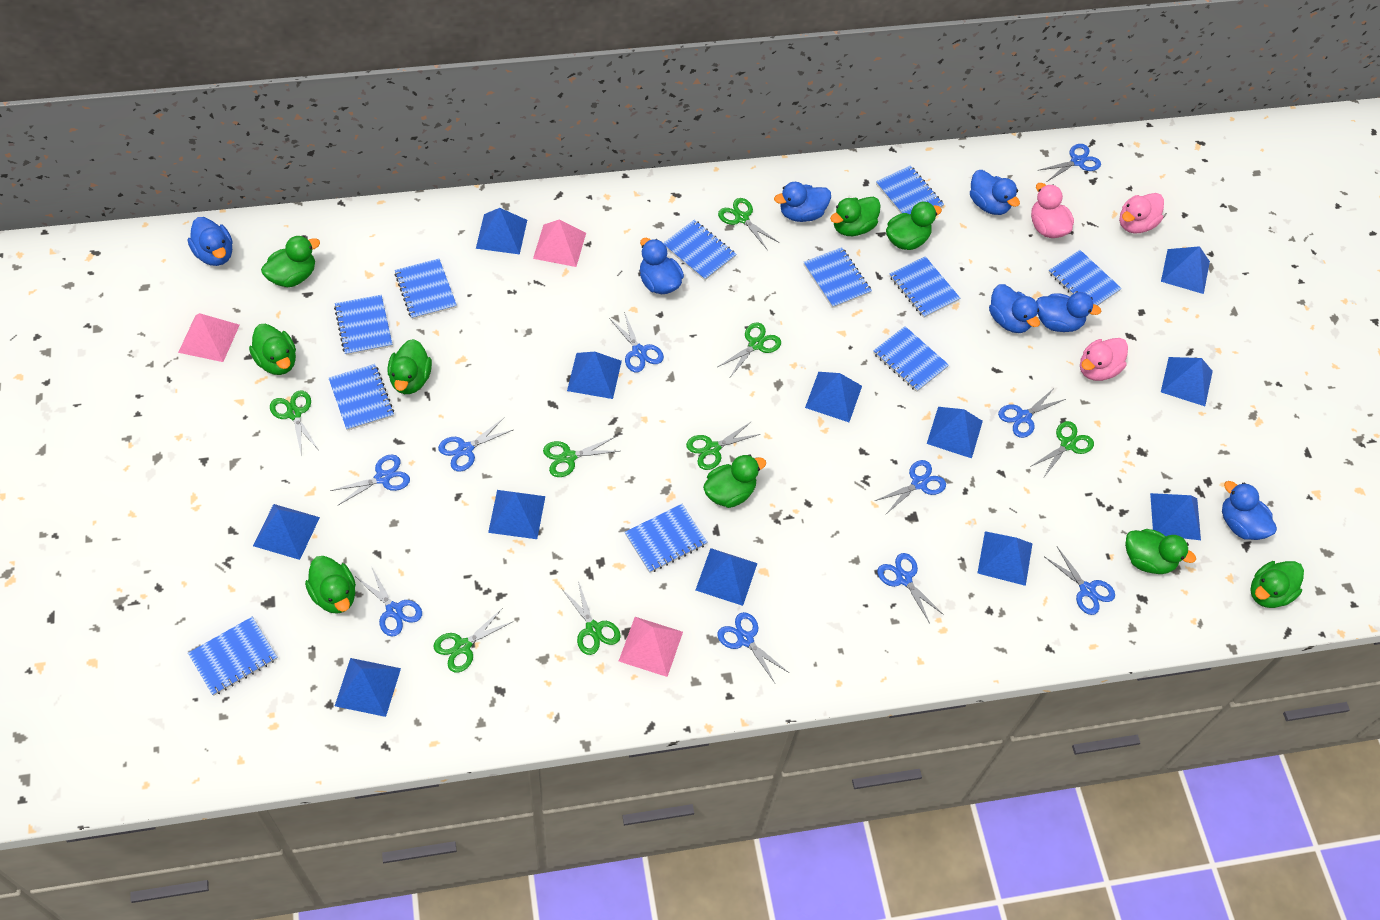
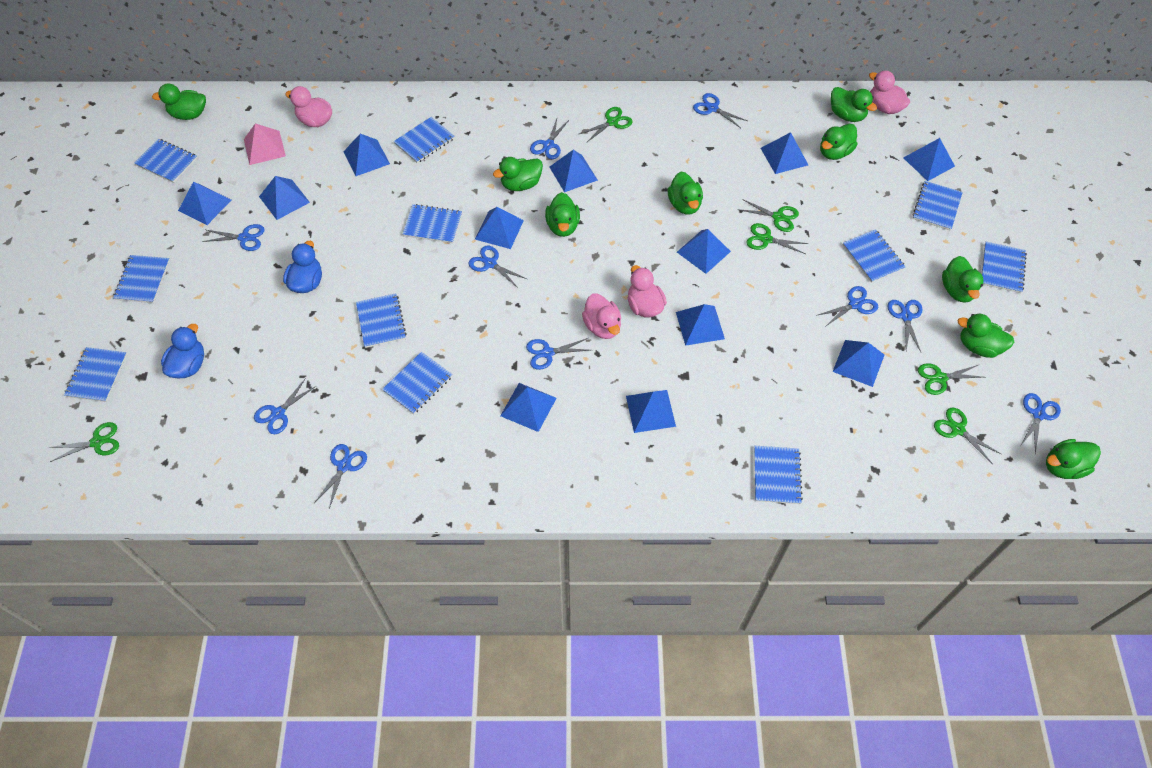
blue duck: [188,217,233,266] [640,238,684,294] [774,182,831,222] [970,170,1020,215] [989,284,1040,333] [1036,292,1101,332] [1222,481,1277,540] = 7 -> [161,324,204,378] [283,241,322,293] = 2
green scissors: [270,390,318,457] [433,609,514,672] [543,437,619,477] [561,581,621,655] [686,421,760,470] [718,198,778,249] [718,322,781,377] [1030,421,1094,477] = 8 -> [48,422,119,462] [579,107,633,143] [740,199,799,232] [746,223,809,254] [918,363,984,395] [934,408,1001,463] = 6
pink duck: [1031,183,1074,238] [1080,338,1128,381] [1119,193,1164,233] = 3 -> [285,86,332,127] [582,293,621,339] [628,265,667,317] [869,71,910,114] = 4
pink pyramid: [178,313,240,362] [533,220,586,267] [619,617,683,677] = 3 -> [244,123,286,165] = 1

